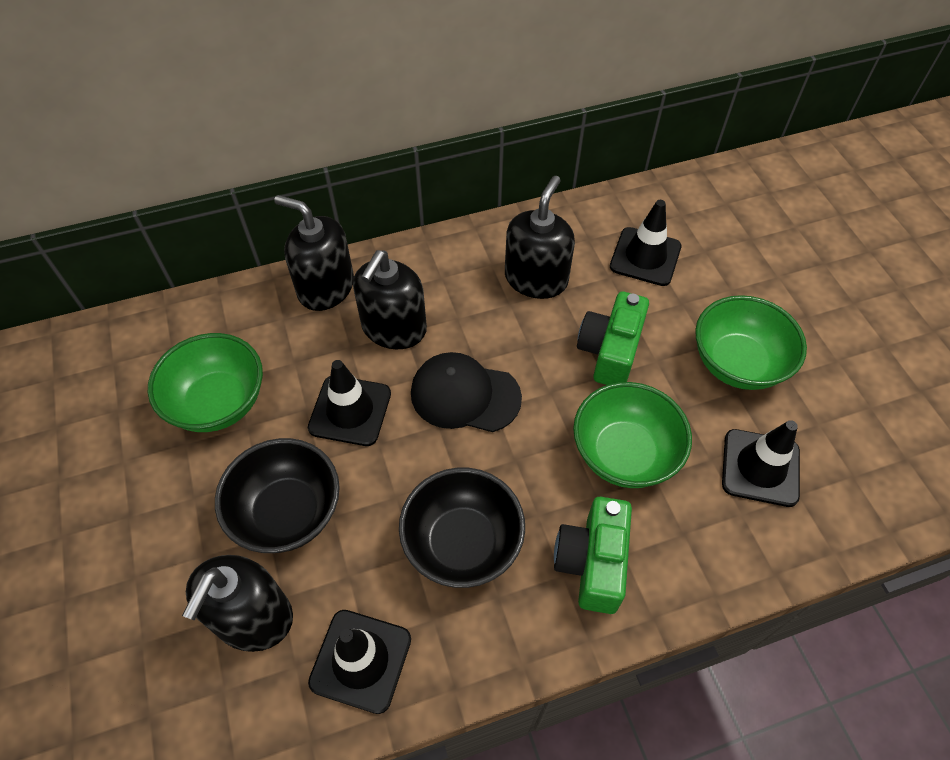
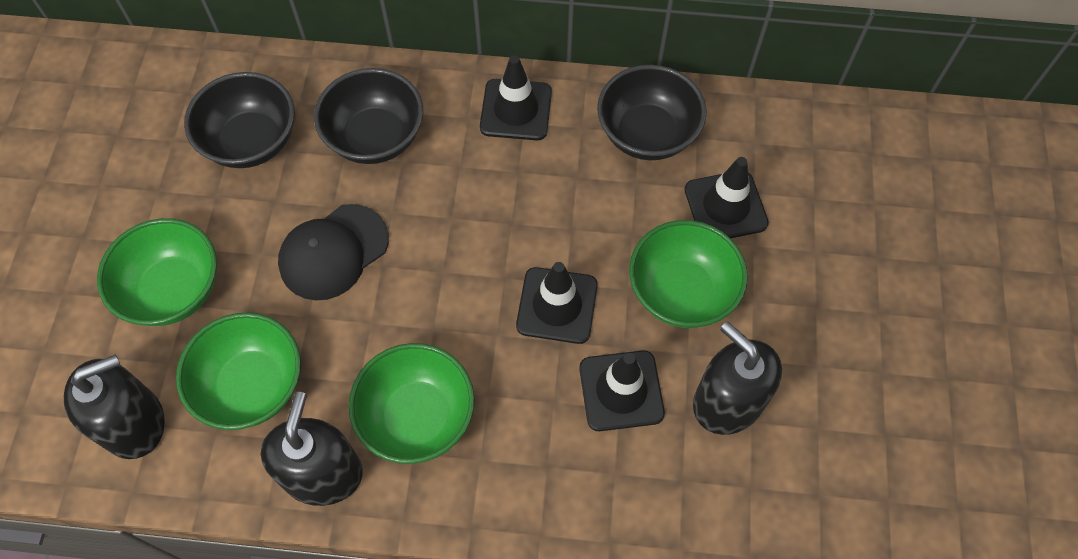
black bowl: [215,438,340,553] [399,468,525,588] = 2 -> [184,72,294,168] [314,68,423,164] [597,65,706,160] = 3
black soap dispenser: [182,555,293,652] [274,195,354,311] [353,250,427,349] [505,176,575,299] = 4 -> [64,354,165,459] [261,392,363,506] [693,322,782,435] = 3
green bowl: [148,333,263,432] [573,382,692,488] [695,295,807,390] = 3 -> [97,218,217,326] [176,312,301,430] [348,343,475,464] [629,220,748,328] = 4
green camera: [554,497,632,614] [577,291,649,385] = 2 -> none = 0

